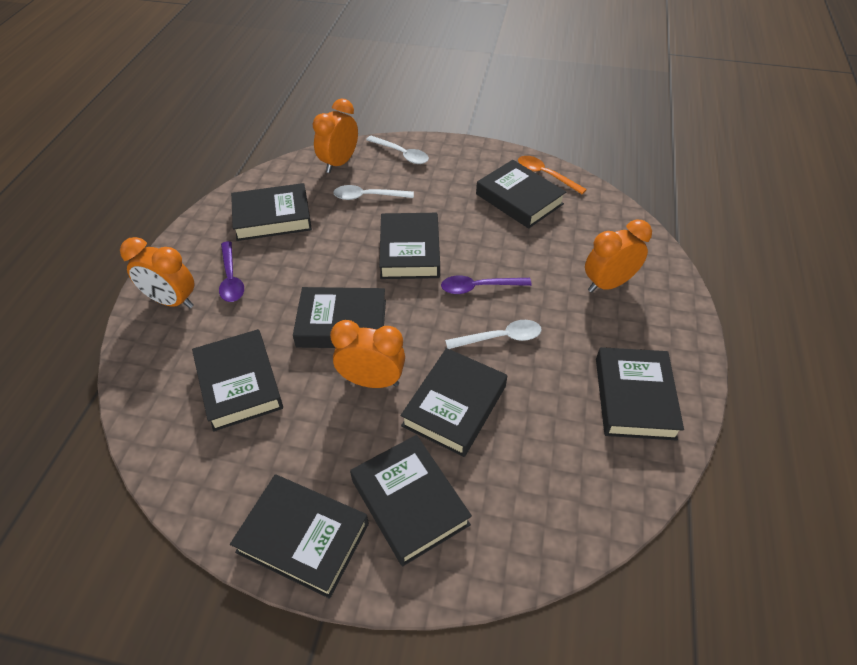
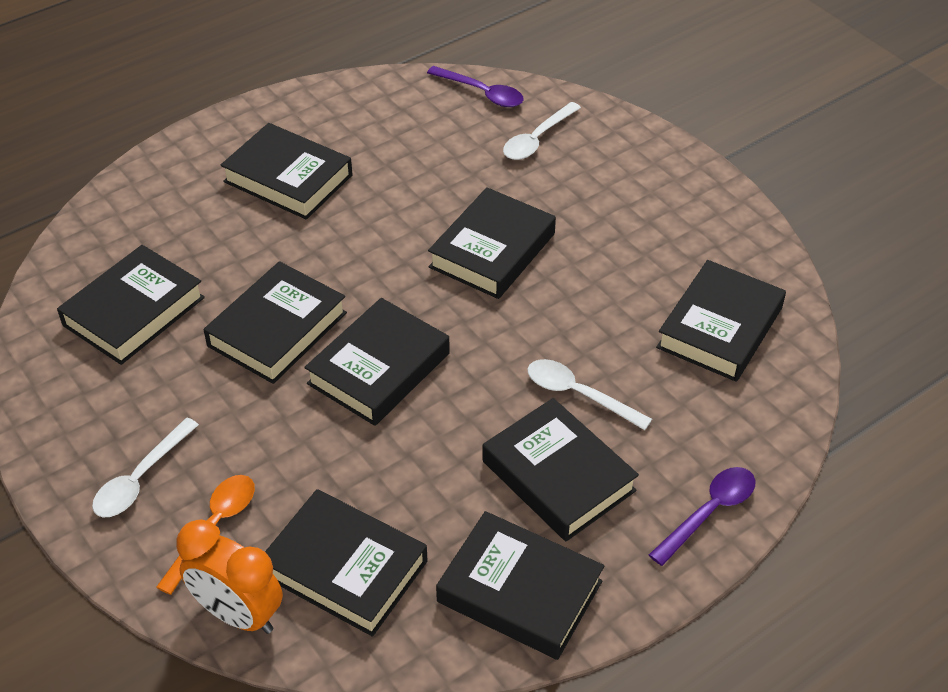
orange clock: [120,237,194,308] [313,99,358,173] [330,320,405,388] [585,219,652,293] = 4 -> [176,519,283,634] = 1

